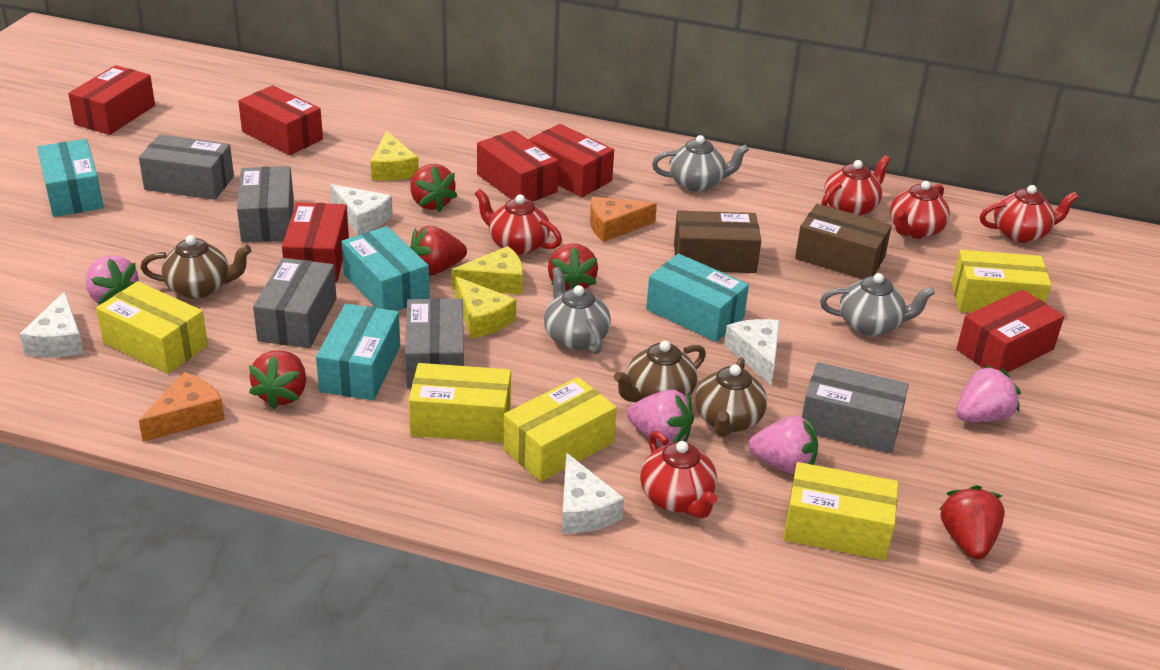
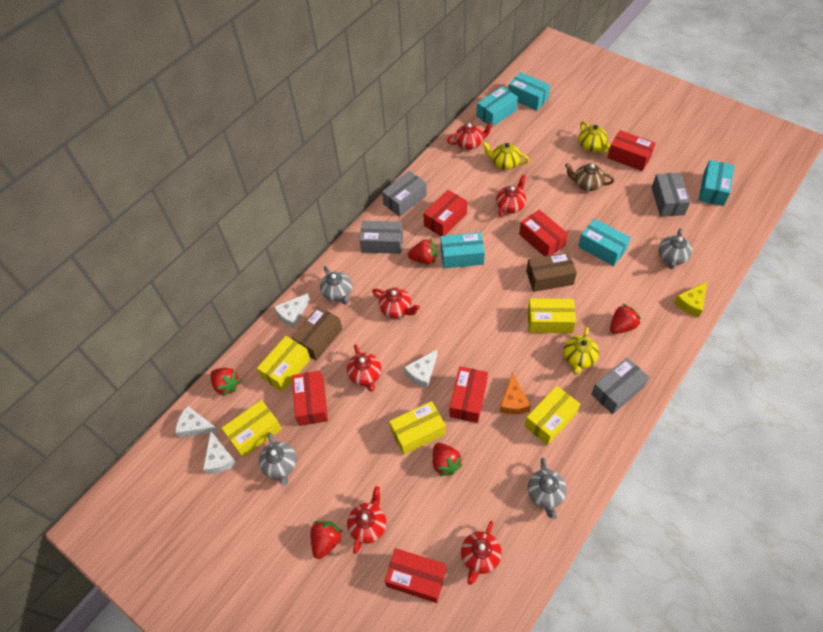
brown teapot: [140,235,252,299] [614,341,706,402] [695,357,767,437] = 3 -> [565,163,614,191] = 1
grey box: [139,135,234,200] [237,166,294,242] [253,258,336,348] [405,298,464,389] [802,362,909,454] = 5 -> [359,221,403,254] [382,171,427,217] [591,358,649,414] [652,173,690,217] = 4
grey teapot: [544,267,611,354] [652,135,749,192] [820,273,935,336] = 3 -> [259,432,297,486] [320,266,352,305] [527,458,567,519] [658,228,692,269] = 4
orange cheese: [139,372,225,442] [590,197,657,242] = 2 -> [500,374,531,414] = 1
pink strawberry: [85,255,139,305] [627,389,694,446] [748,416,818,474] [956,365,1021,422] = 4 -> none = 0
red teapot: [474,189,562,255] [640,431,718,519] [821,155,891,216] [890,181,950,239] [980,185,1079,243] = 5 -> [347,344,381,392] [347,486,386,554] [372,288,420,318] [447,122,493,150] [461,521,502,585] [496,175,526,216] = 6
turquoise box: [37,139,104,217] [316,304,400,400] [341,226,430,311] [646,254,749,342] = 4 -> [441,232,485,268] [477,86,518,127] [508,72,550,111] [578,219,631,266] [699,160,735,206] = 5
yellow cheese: [371,131,419,181] [452,246,523,295] [455,276,516,338] = 3 -> [674,282,707,317] = 1
yellow teapot: none = 0 -> [482,142,529,170] [563,327,599,375] [579,121,610,153] = 3

